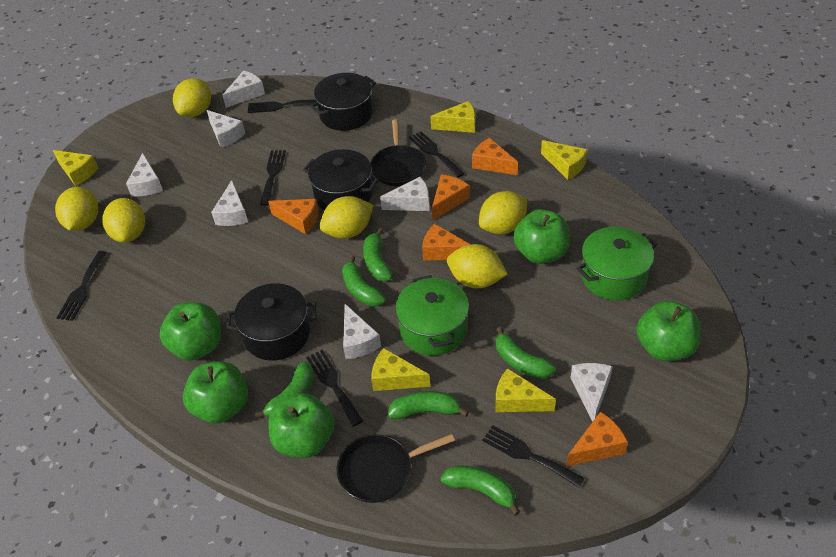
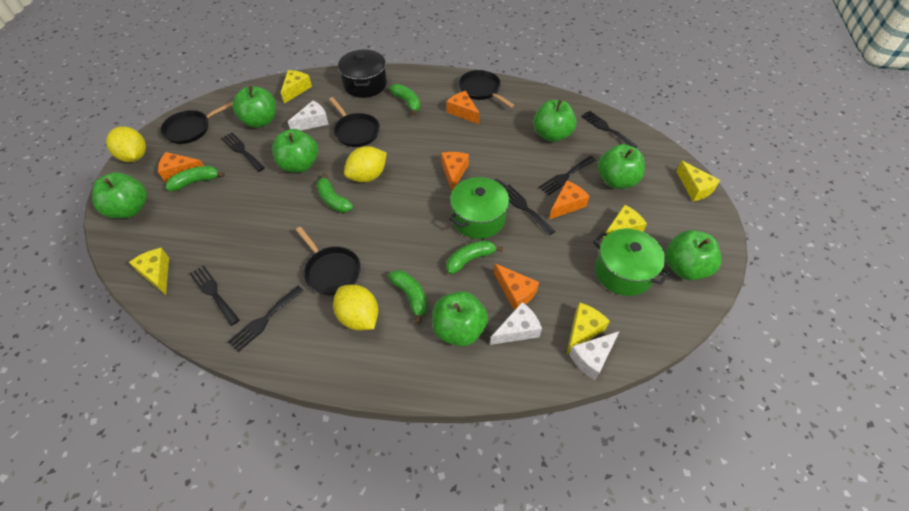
black pan: [337,434,455,503] [370,119,426,186] = 2 -> [160,102,233,144] [296,227,361,295] [329,97,380,147] [458,70,514,108] = 4
black pot: [226,283,316,361] [303,149,379,211] [310,73,376,131] = 3 -> [338,50,387,98] = 1
green apple: [160,302,221,361] [183,361,248,423] [268,393,334,458] [513,209,570,264] [636,301,701,361] = 5 -> [92,172,147,218] [233,86,276,128] [272,129,318,173] [432,291,488,347] [533,100,577,142] [598,144,645,189] [665,230,721,280] = 7
green banana: [255,361,314,419] [342,256,386,306] [363,228,393,281] [388,391,469,419] [440,465,520,516] [496,327,556,379] = 6 -> [166,166,225,191] [317,173,353,213] [388,270,427,324] [389,84,420,116] [446,240,503,274] = 5
white cheese: [126,153,163,196] [207,110,245,148] [211,180,248,226] [223,71,265,108] [343,304,381,359] [380,177,430,211] [571,363,613,422] = 7 -> [288,101,329,131] [490,302,542,345] [569,331,620,380] = 3
yellow lemon: [55,187,98,231] [102,198,145,243] [173,78,211,117] [320,196,373,238] [447,244,507,288] [479,191,527,234] = 6 -> [106,126,146,162] [333,284,378,330] [344,146,387,182] = 3

